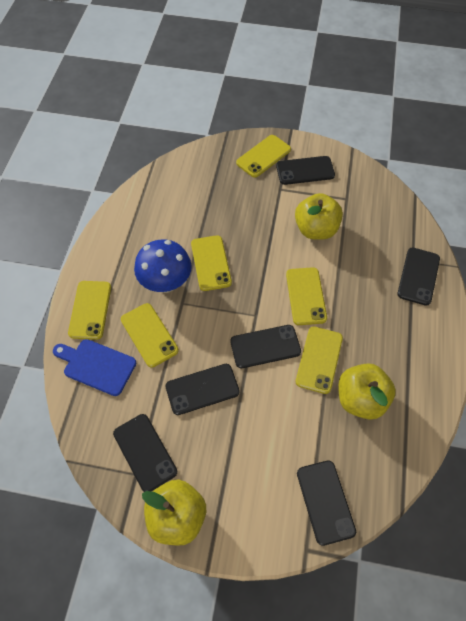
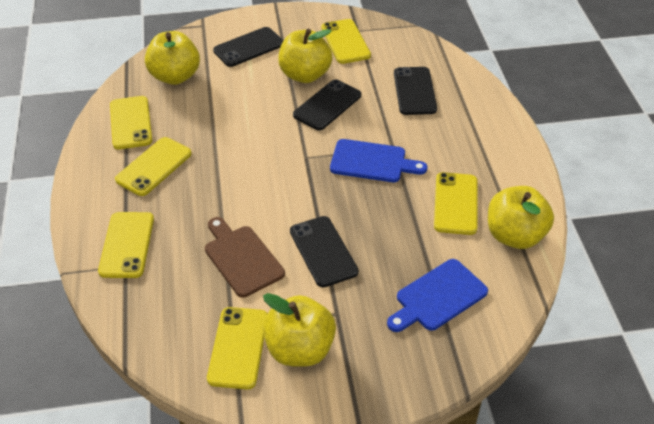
black phone: [113,414,177,492] [165,364,240,415] [230,325,301,368] [276,156,335,185] [297,461,356,546] [398,247,440,306] = 6 -> [213,27,283,67] [290,216,358,287] [293,79,361,130] [394,67,437,115] = 4
blue cutting board: [53,339,136,396] = 1 -> [330,139,428,182] [387,259,488,332] = 2
blue mushroom: [134,239,192,293] = 1 -> none = 0
brown cutting board: none = 0 -> [205,217,285,298] = 1
yellow apple: [142,479,206,546] [295,193,343,240] [338,363,396,420] = 3 -> [145,31,200,85] [263,293,336,367] [278,29,332,83] [488,186,554,249] = 4

